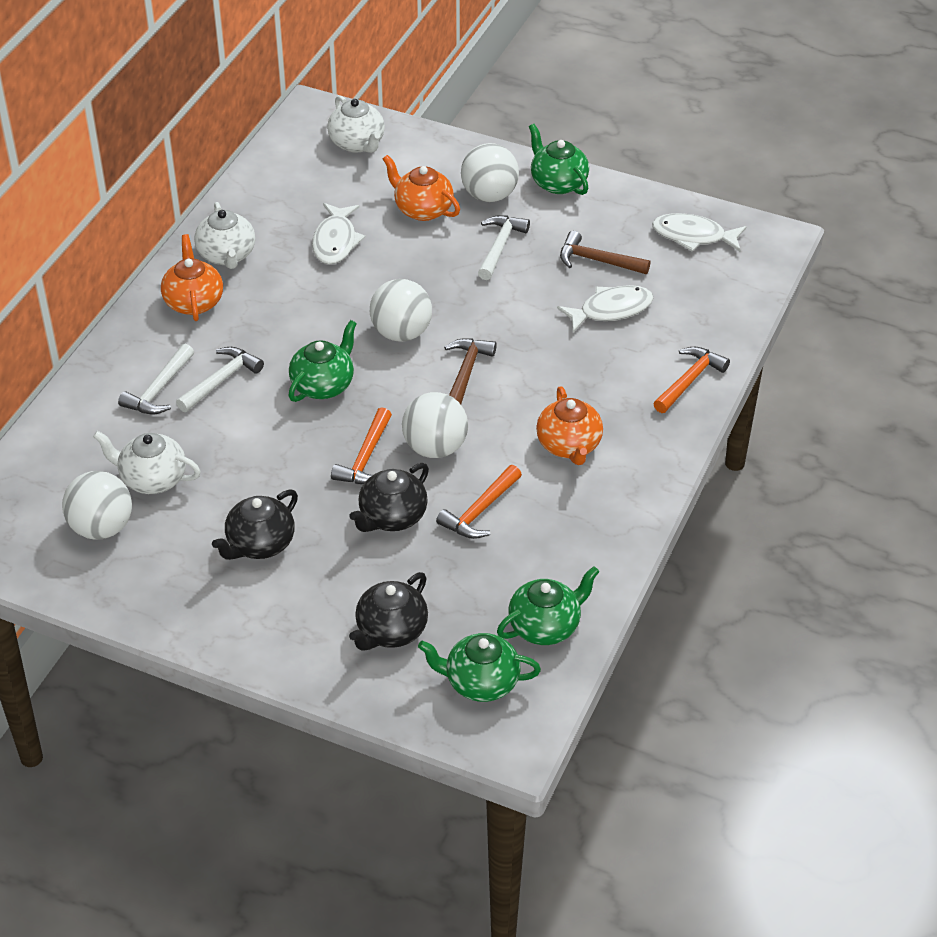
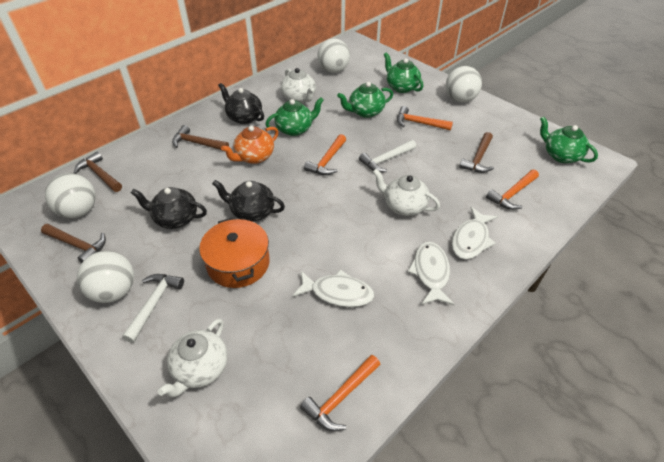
brown hammer: [444,338,497,404] [560,231,650,274] = 2 -> [41,224,106,263] [74,151,122,192] [172,125,229,150] [459,132,494,173] = 4
orange hammer: [331,407,392,485] [436,465,522,539] [653,347,730,413] = 3 -> [300,355,381,431] [304,134,346,175] [397,106,453,130] [486,170,539,210] = 4
orange pot: none = 0 -> [199,218,270,288] = 1
orange teapot: [161,234,223,321] [383,155,460,221] [536,386,603,465] = 3 -> [221,126,278,164] = 1
white hammer: [118,344,194,414] [176,347,264,412] [478,215,530,280] = 3 -> [122,274,184,343] [359,140,416,172] = 2

